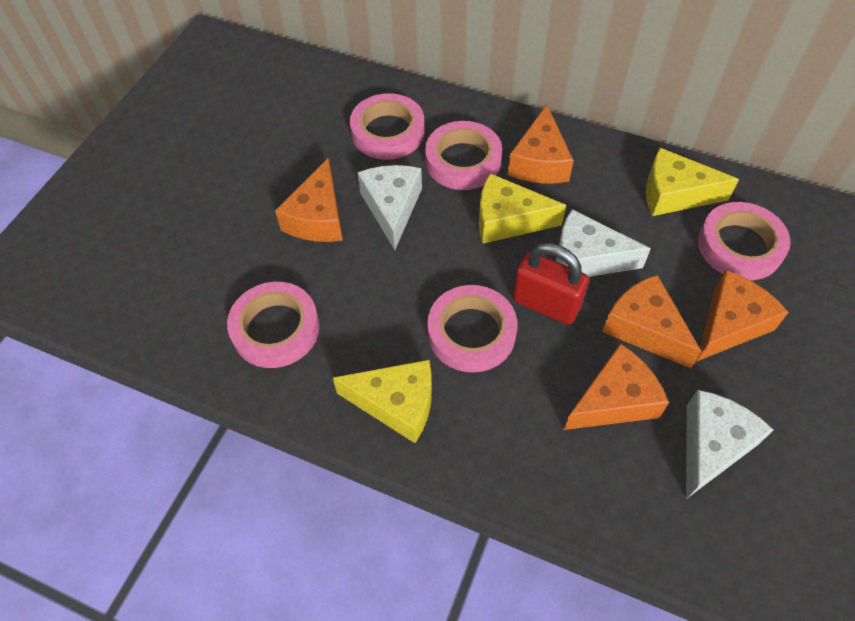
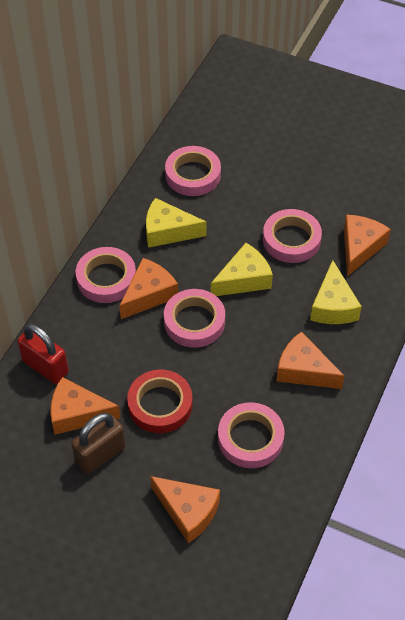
brown padlock: none = 0 -> [71,413,125,474] = 1
red tape: none = 0 -> [127,370,192,433] = 1
white cheese: [357,165,422,250] [556,209,651,277] [686,390,774,499] = 3 -> none = 0

